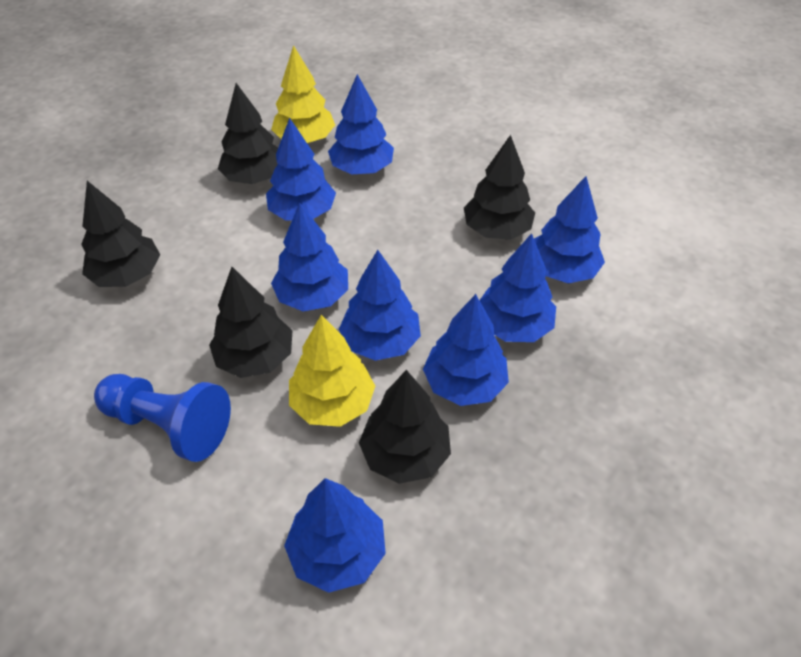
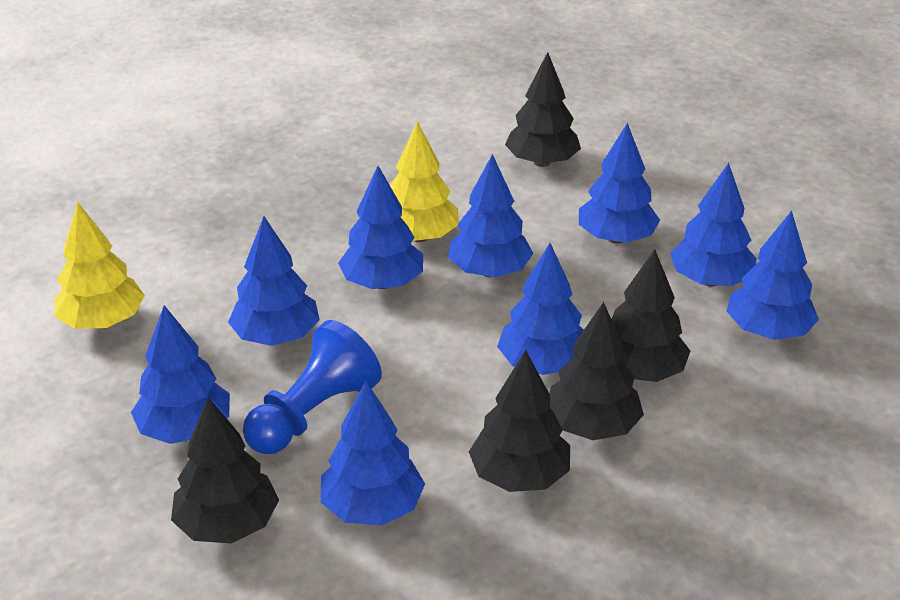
blue tree: [266,117,336,221] [271,202,348,311] [284,478,386,593] [328,74,394,174] [339,250,421,361] [423,294,509,406] [479,233,556,342] [534,176,605,284] = 8 -> [131,305,230,444] [228,216,320,346] [321,381,425,526] [338,166,423,289] [448,154,533,277] [497,243,584,375] [579,123,660,244] [670,163,756,287] [726,211,819,340] = 9

